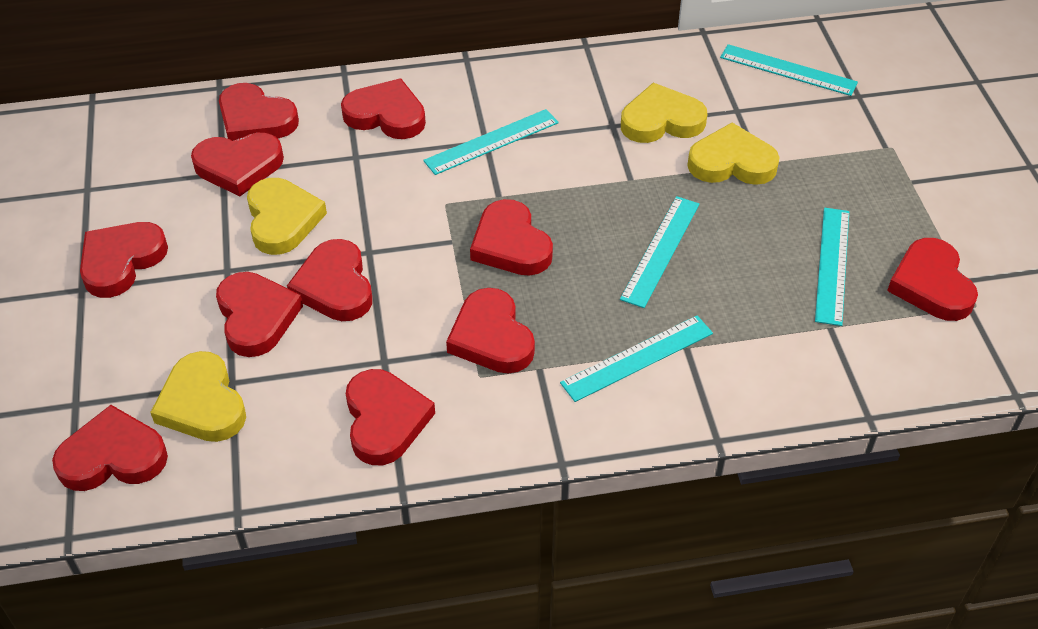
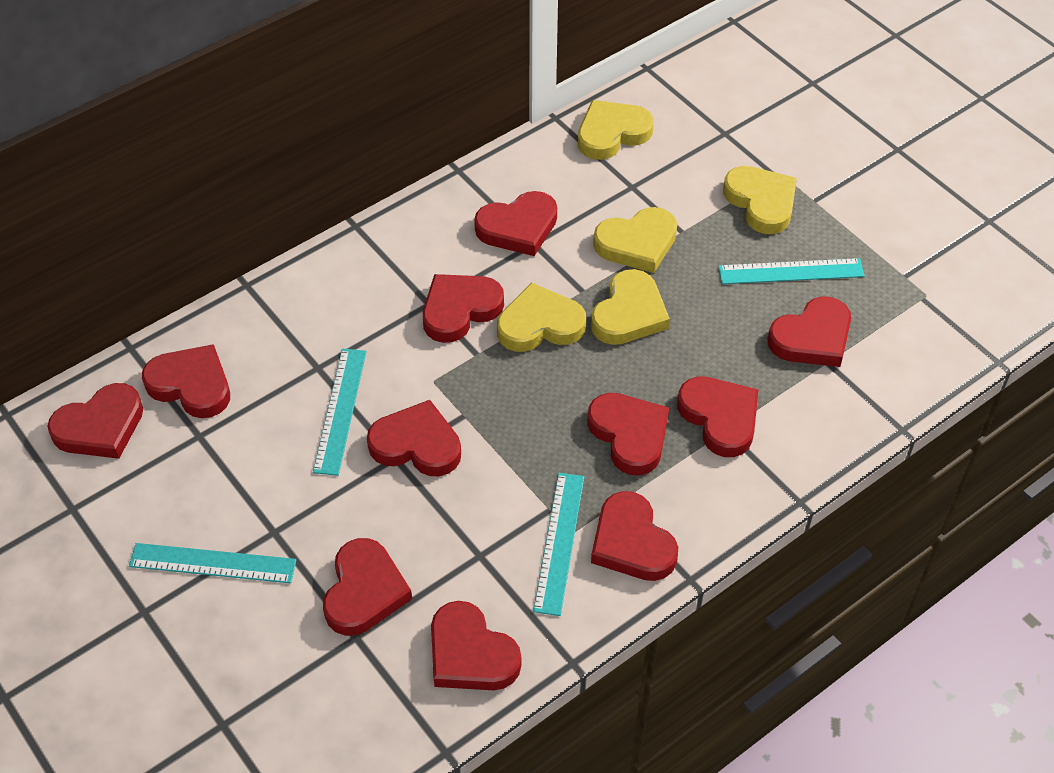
turquoise ruler: [423,109,559,175] [560,316,713,402] [620,196,699,308] [720,44,858,96] [815,208,849,326] = 5 -> [129,543,296,583] [313,349,366,476] [533,473,584,616] [718,258,865,284] = 4
yellow heart: [150,351,246,442] [247,178,327,255] [621,83,707,143] [687,123,780,185] = 4 -> [497,282,586,352] [578,100,654,160] [591,269,670,345] [593,207,677,273] [723,166,797,234] = 5

